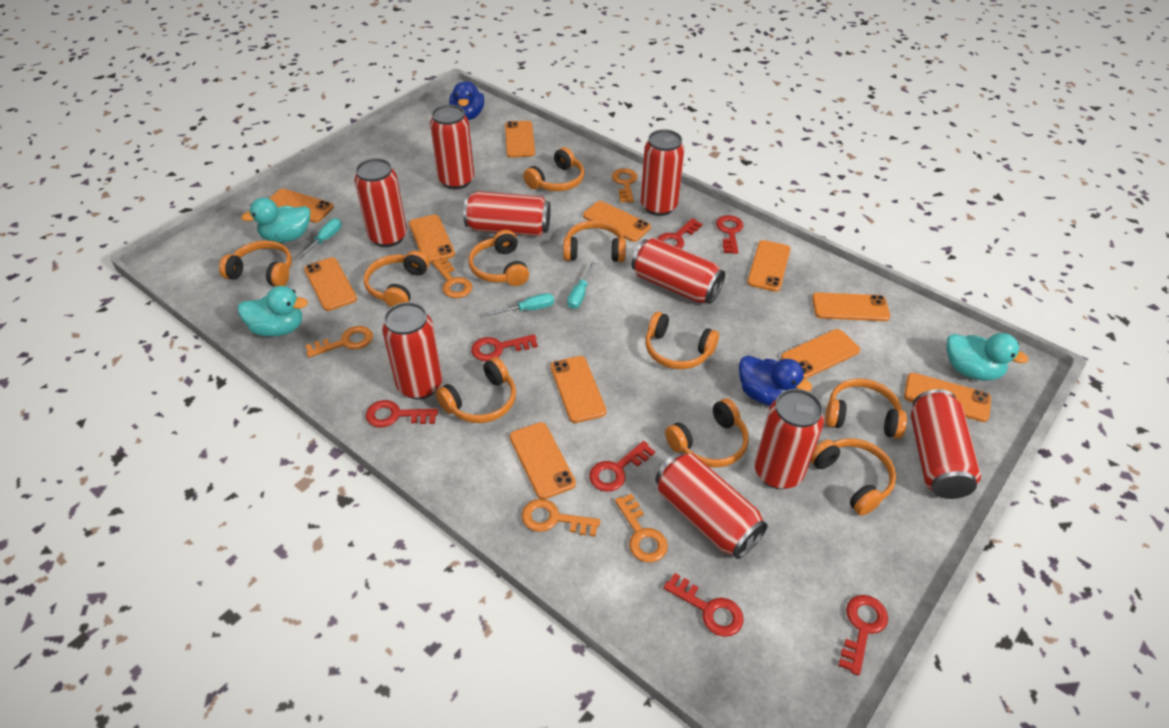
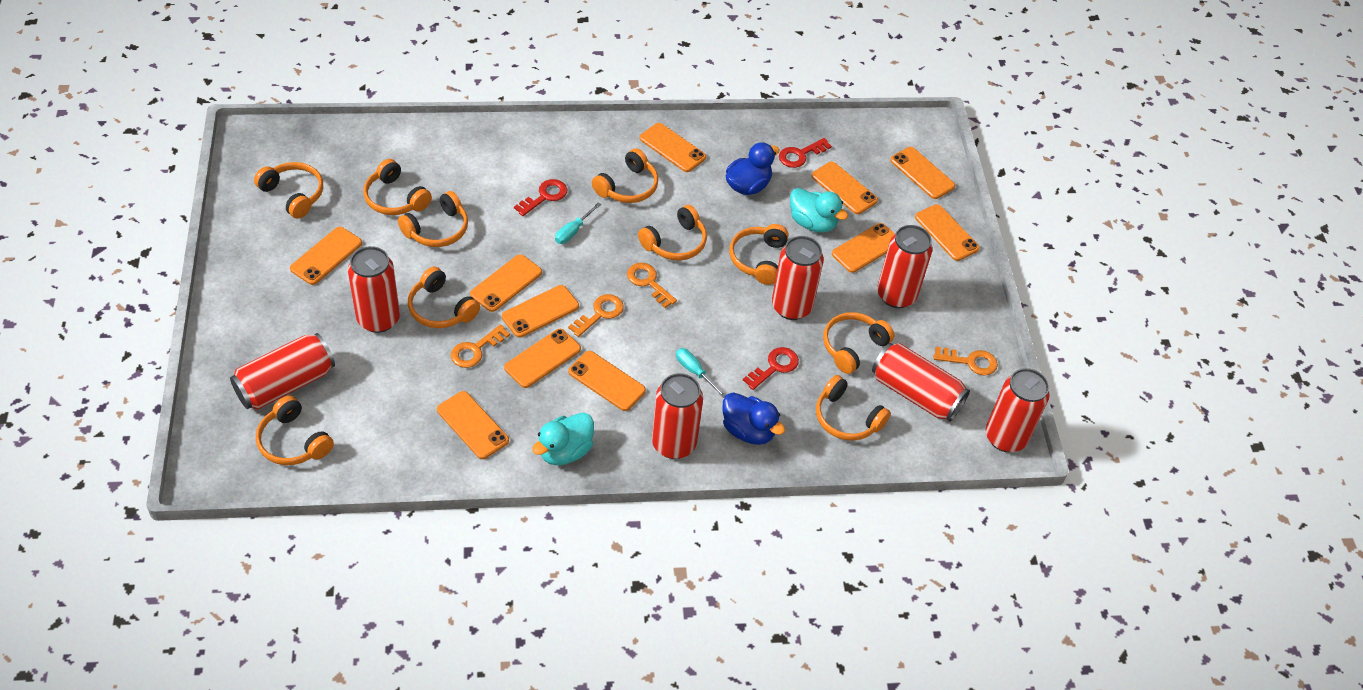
orange key: [305,326,373,358] [432,257,472,298] [522,499,600,537] [612,168,638,203] [615,493,668,563] = 5 -> [451,324,510,368] [568,294,624,337] [627,263,677,308] [934,347,998,375] = 4
red can: [354,158,407,247] [382,302,442,399] [430,104,474,189] [463,191,551,236] [631,238,725,304] [641,129,684,216] [655,452,768,559] [754,389,824,489] [911,389,981,499] = 9 -> [230,333,335,410] [348,246,400,333] [652,373,703,459] [772,236,824,320] [872,343,970,422] [877,225,933,308] [986,368,1049,452] = 7
red key: [366,400,438,428] [471,334,538,361] [589,441,655,492] [657,218,703,249] [663,573,744,637] [716,215,743,254] [838,595,888,676] = 7 -> [514,179,567,216] [743,347,799,390] [779,138,832,168] = 3
turquoise duck: [238,286,308,336] [241,198,310,243] [946,333,1029,381] = 3 -> [532,412,594,465] [790,188,848,233] = 2
turquoise screwdriver: [297,218,341,259] [487,293,554,316] [567,262,596,309] = 3 -> [555,203,601,244] [676,348,726,398] = 2

